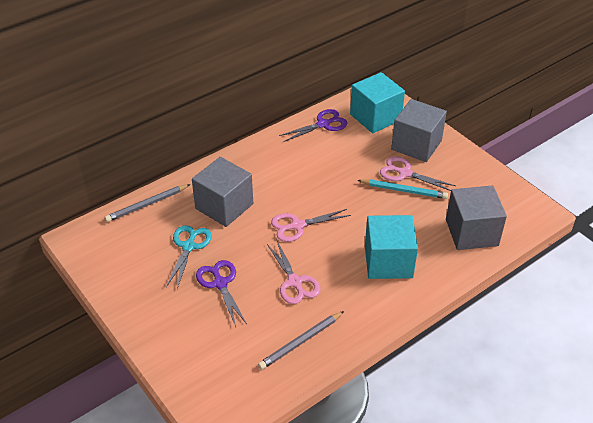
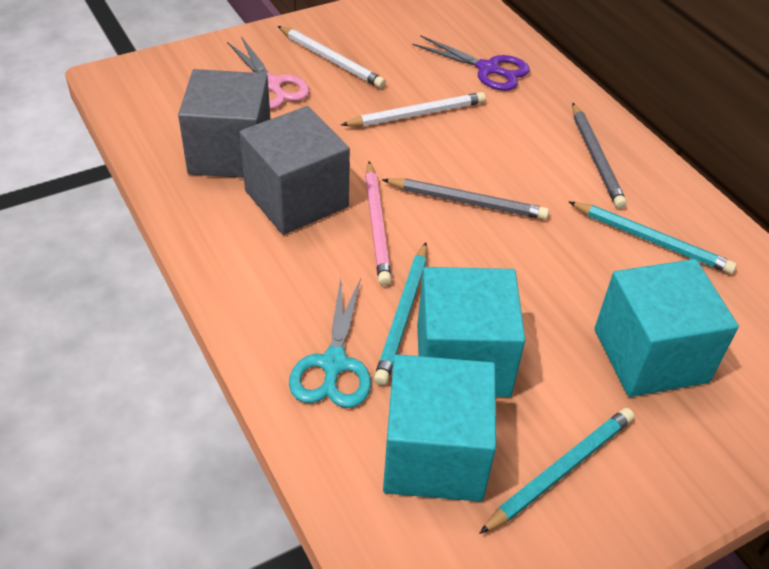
grey cube: [192,157,253,227] [391,99,447,162] [446,185,507,250] = 3 -> [178,69,271,178] [239,106,350,235] = 2
pink pencil: none = 0 -> [365,161,392,286] = 1
pink scissors: [267,239,321,304] [271,209,351,242] [380,156,456,191] = 3 -> [227,37,309,109] = 1
purple scissors: [196,260,247,327] [279,109,347,142] = 2 -> [413,35,530,91] = 1
turquoise cube: [350,72,405,133] [365,215,418,279] = 2 -> [383,354,496,502] [417,267,525,397] [595,259,739,397] = 3
turquoise pencil: [357,179,448,199] = 1 -> [374,243,427,385] [479,408,634,534] [569,202,737,274] = 3
white pencil: none = 0 -> [278,26,386,88] [341,92,486,126] = 2

